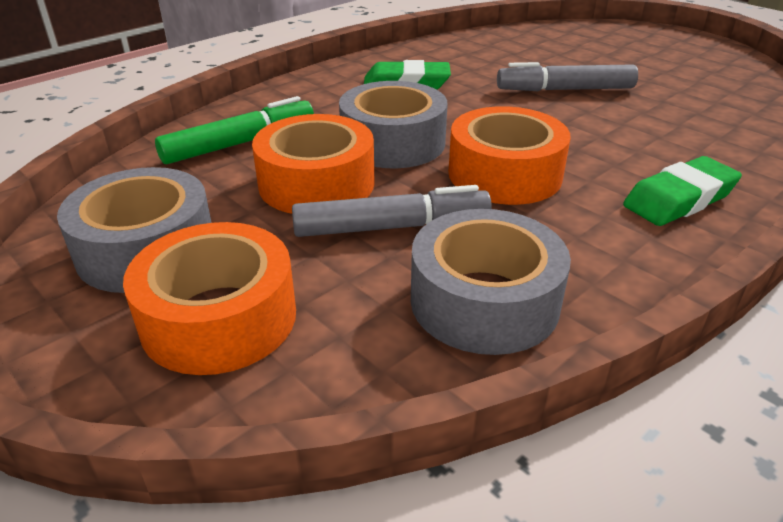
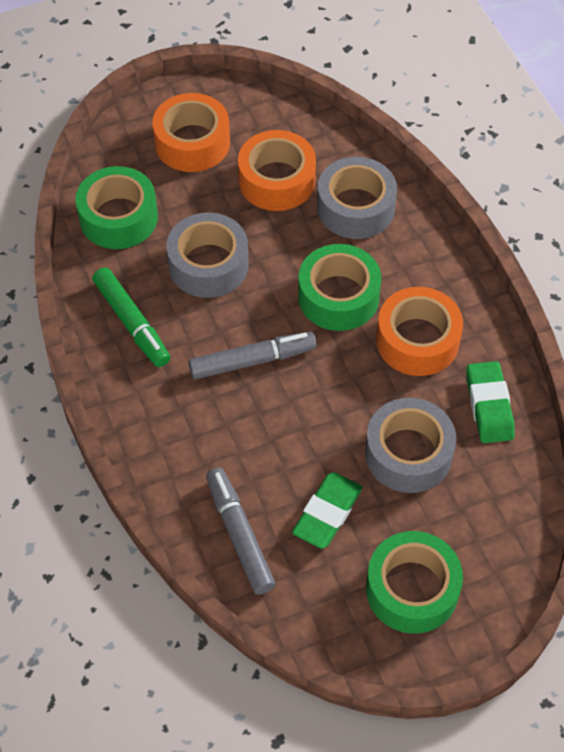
green tape: none = 0 -> [75,166,158,249] [298,244,381,331] [366,531,463,634] = 3

